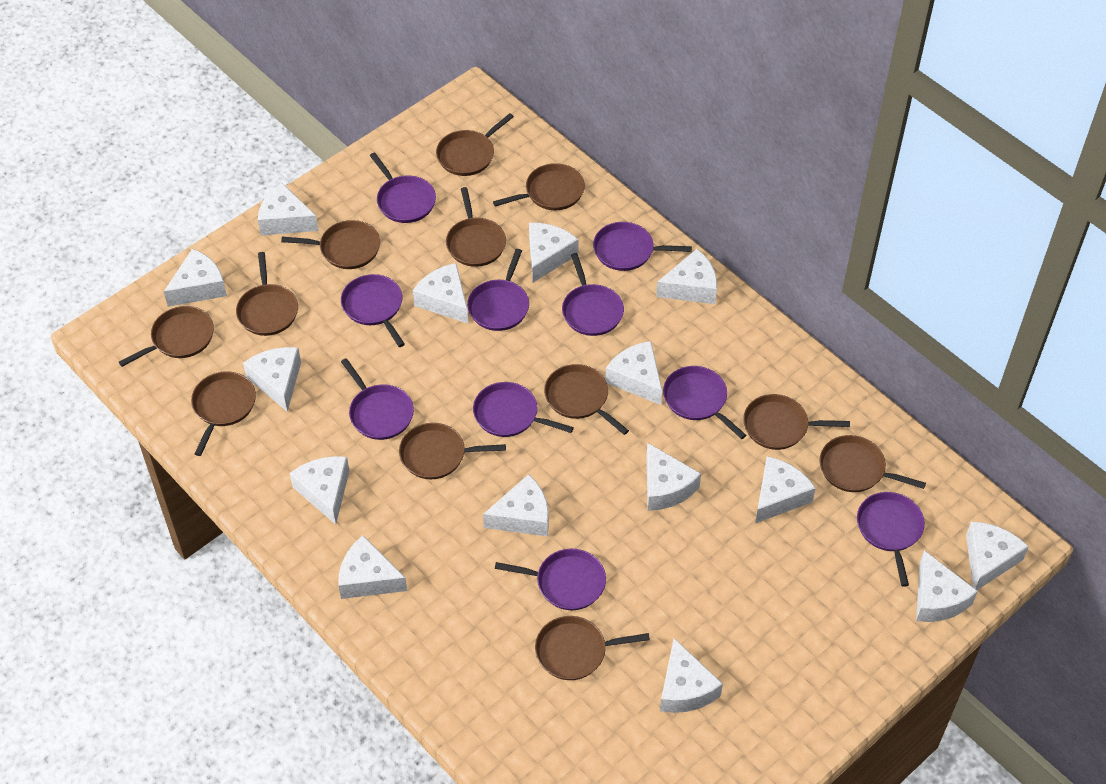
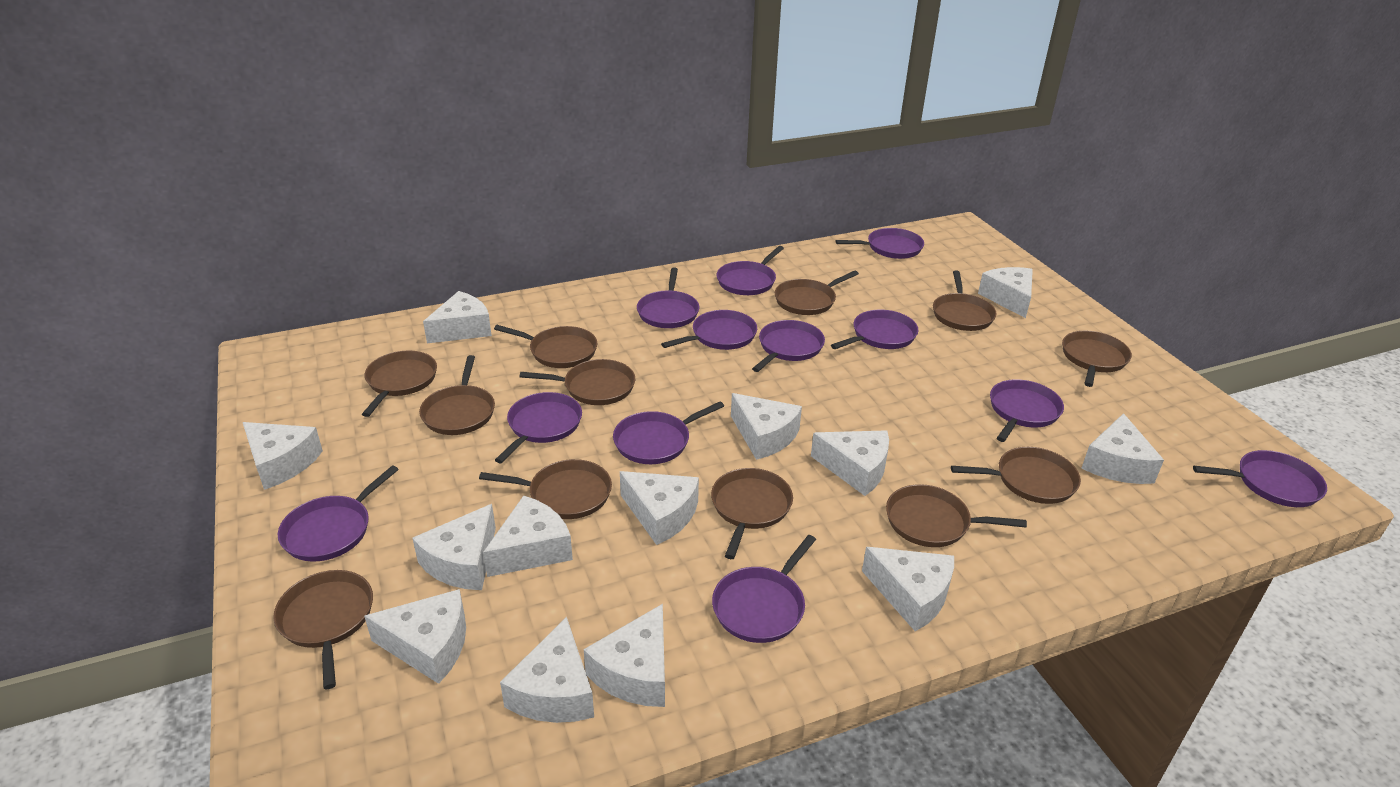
purple pan: [341,274,405,347] [341,358,414,440] [370,152,436,223] [467,249,529,331] [473,382,574,437] [495,549,606,610] [562,253,624,336] [593,222,692,271] [663,366,746,439] [857,492,925,587] = 10 -> [278,465,399,562] [495,392,582,463] [613,401,724,464] [637,268,699,328] [661,310,757,350] [712,535,816,643] [717,246,784,295] [752,320,825,372] [831,310,918,349] [836,228,924,259] [990,379,1064,442] [1193,450,1327,507] = 12
white cheese: [164,249,227,307] [243,347,301,412] [258,183,319,236] [289,456,349,525] [338,536,407,599] [413,263,468,324] [483,474,549,536] [529,223,579,283] [605,341,662,405] [646,443,701,511] [656,249,717,304] [660,638,723,713] [755,456,816,523] [916,550,978,622] [966,521,1029,590] = 15 -> [243,422,323,490] [364,589,466,684] [412,504,496,590] [423,291,492,343] [483,496,573,577] [500,617,594,723] [584,604,665,707] [620,471,699,545] [731,393,802,460] [811,430,889,496] [862,547,954,631] [978,267,1033,318] [1081,413,1164,484] = 13

